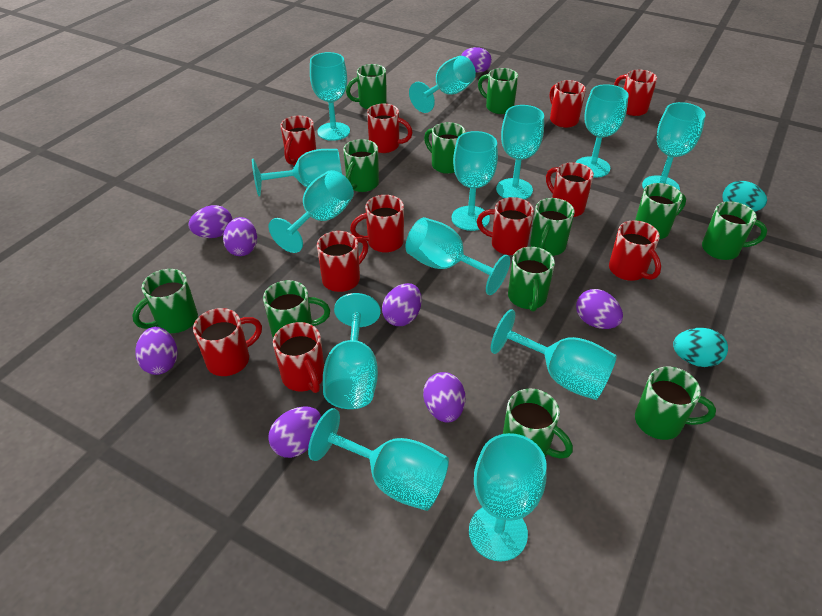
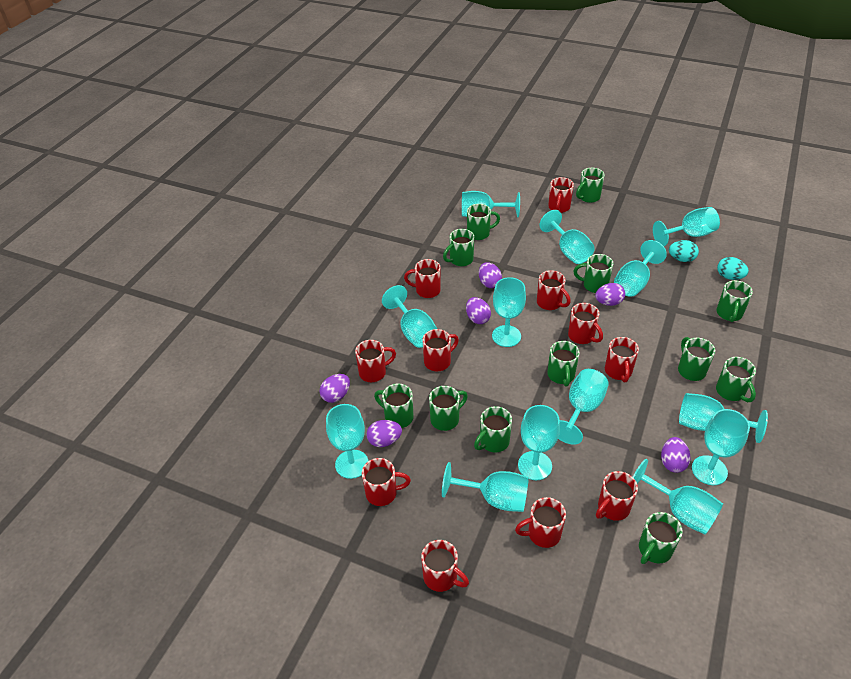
purple egg: [135,327,178,375] [188,205,233,238] [223,217,257,256] [268,406,321,458] [382,283,422,326] [423,372,465,423] [461,47,492,72] [576,289,623,329] = 8 -> [320,374,350,403] [367,420,402,447] [466,297,491,324] [479,262,502,288] [595,283,625,306] [661,437,691,473] = 6

